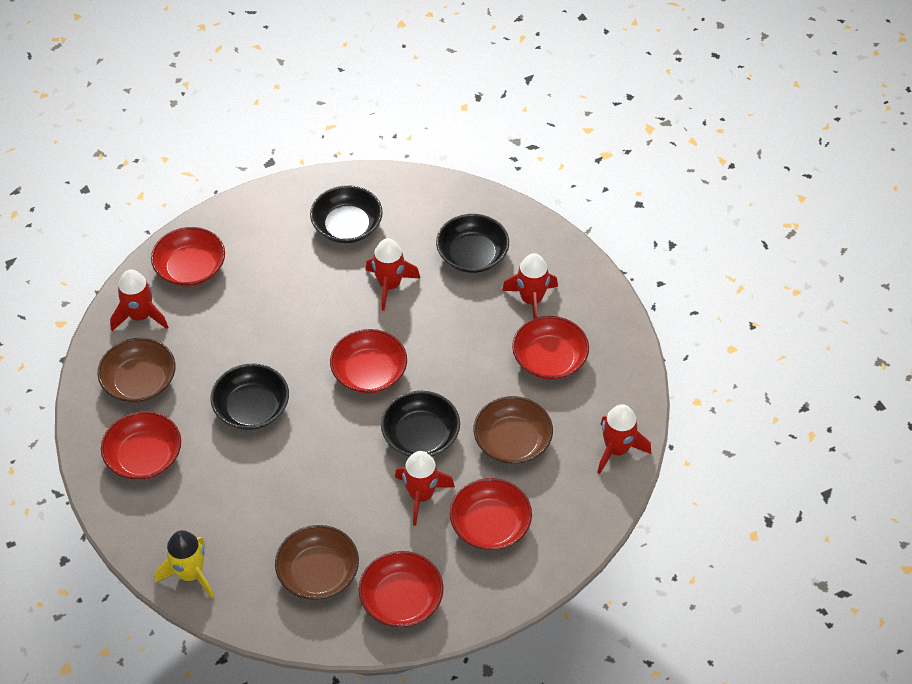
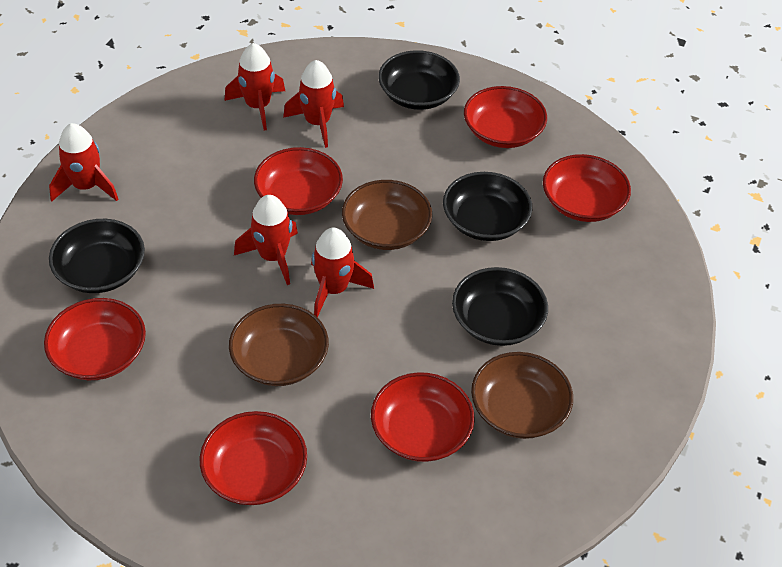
yellow rocket: [155,530,214,598] = 1 -> none = 0

